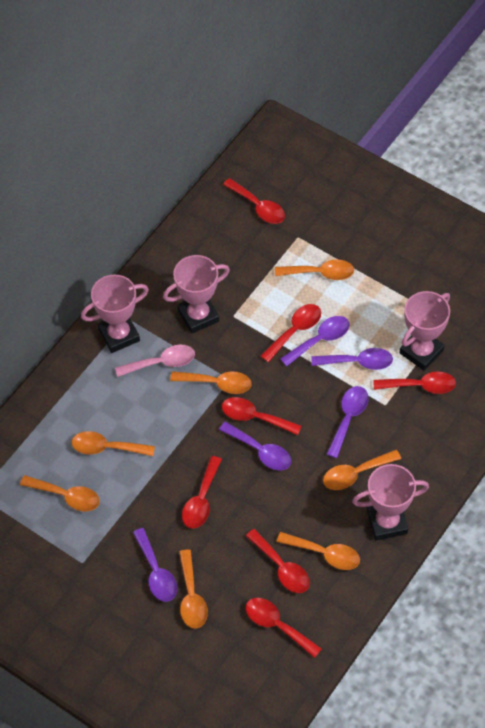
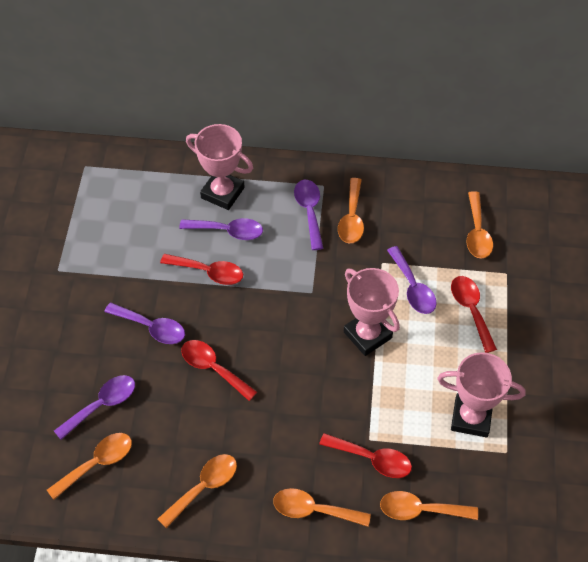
orange spoon: [20,475,100,511] [71,431,155,456] [170,371,251,394] [179,549,208,629] [275,259,354,280] [276,532,360,570] [323,450,401,490] = 7 -> [47,433,132,500] [158,454,237,528] [273,488,371,527] [338,178,364,243] [380,491,478,520] [467,191,493,259] = 6
pink spoon: [115,345,195,377] = 1 -> none = 0
pink trophy: [81,275,149,353] [163,255,230,334] [352,464,429,540] [399,291,450,371] = 4 -> [186,124,253,210] [344,268,400,356] [437,352,526,438] = 3
red spoon: [182,456,222,529] [222,397,301,435] [223,178,285,224] [246,529,310,593] [246,598,322,658] [261,304,321,363] [374,372,456,394] = 7 -> [160,254,243,285] [181,340,257,401] [319,433,412,478] [451,276,497,353] = 4

